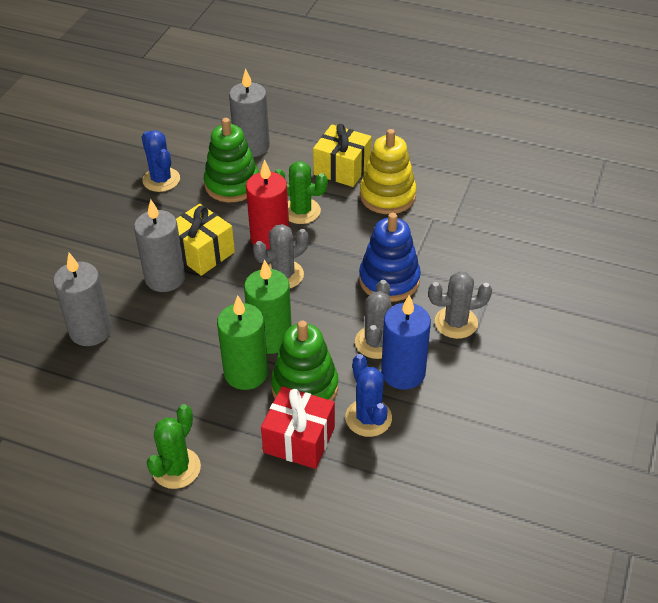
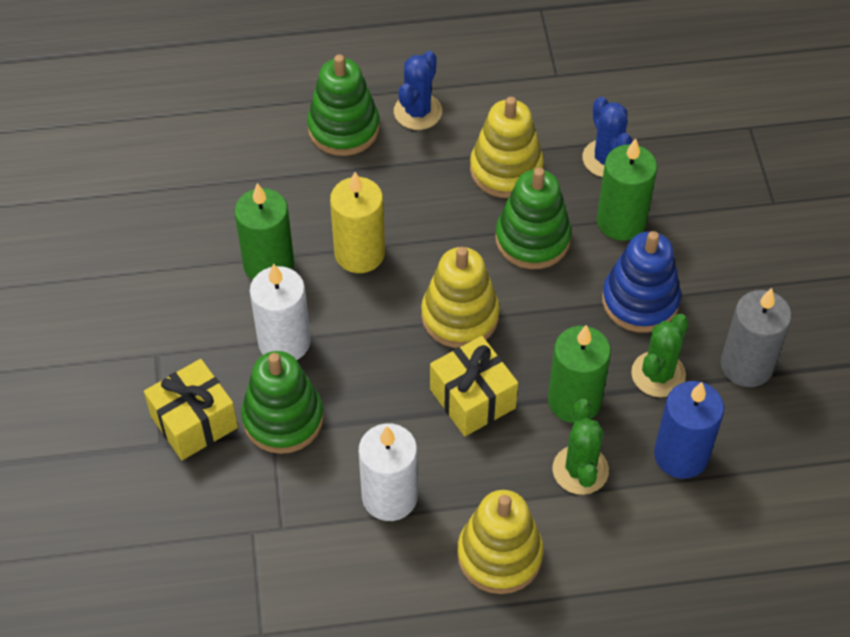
green candle: [217,295,268,390] [244,260,292,354] = 2 -> [234,183,294,280] [548,325,611,423] [597,138,657,241] = 3
green stacking toy: [204,118,259,202] [271,320,338,401] = 2 -> [241,351,324,454] [307,54,380,156] [495,168,572,269] = 3
grey cactus: [253,224,309,288] [355,280,392,359] [428,271,492,339] = 3 -> none = 0
grey candle: [53,253,112,346] [134,199,185,292] [229,68,270,157] = 3 -> [721,288,792,387] = 1
red candle: [246,159,289,250] = 1 -> none = 0
red gift: [261,386,335,469] = 1 -> none = 0
white candle: none = 0 -> [250,264,311,360] [359,423,418,521] = 2
yellow candle: none = 0 -> [330,172,385,273] = 1
yellow stacking toy: [360,129,416,214] = 1 -> [421,247,500,348] [457,490,543,594] [470,97,544,198] = 3

